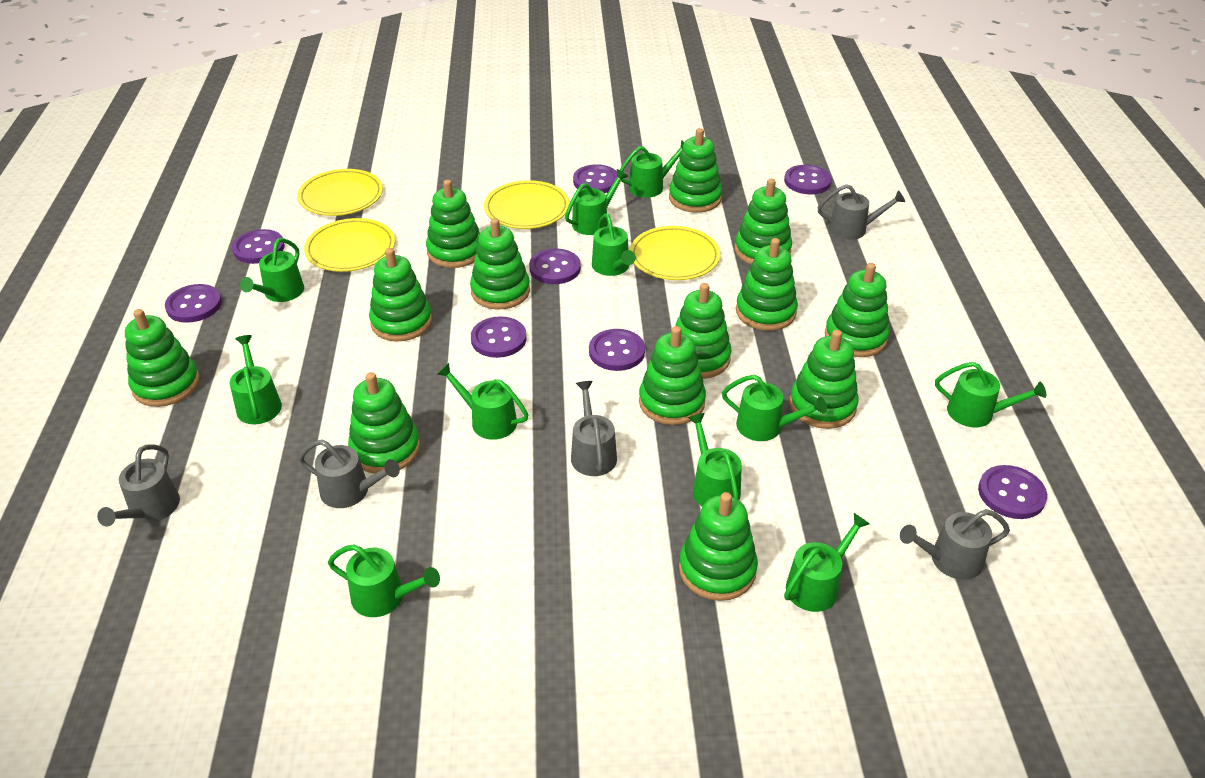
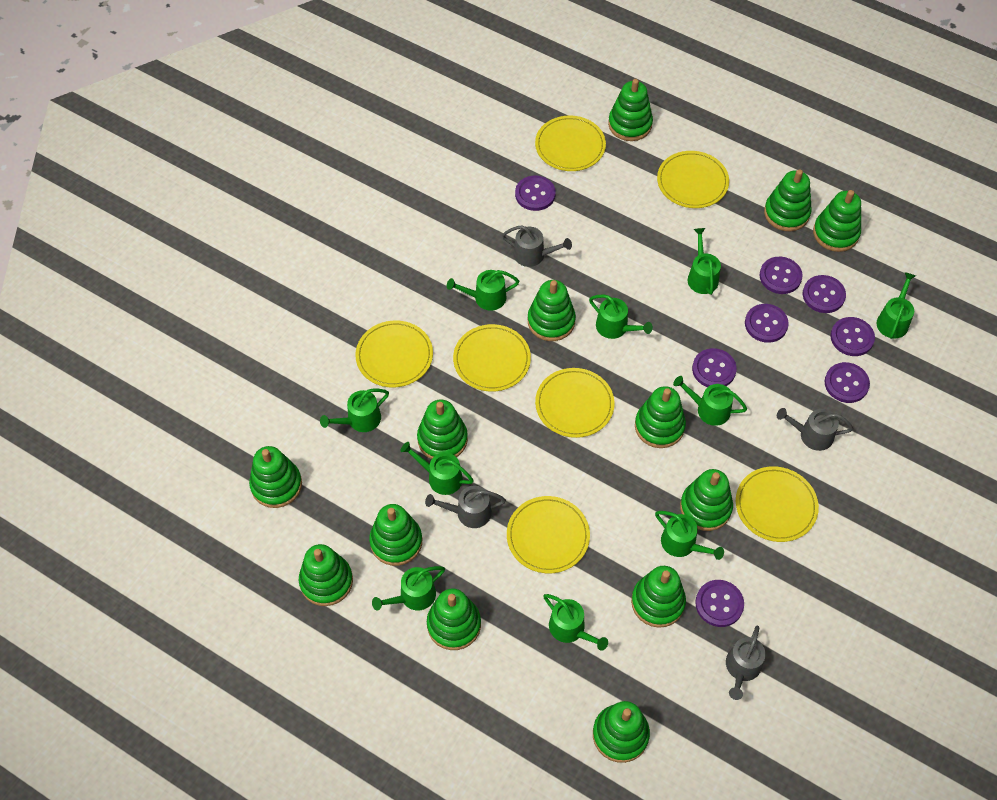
green watering can: [230,335,282,424] [240,238,304,302] [328,544,440,617] [437,363,528,440] [565,169,628,235] [592,214,636,276] [620,140,684,198] [688,413,742,507] [722,375,827,441] [784,513,870,612] [935,362,1046,428] = 11 -> [320,389,389,432] [372,566,445,611] [400,442,474,495] [447,270,519,311] [543,594,608,651] [589,295,653,339] [655,511,724,560] [673,376,747,426] [688,228,721,295] [877,272,916,339] = 10
grey watering can: [97,444,180,526] [298,440,400,508] [571,381,617,476] [818,184,905,240] [900,509,1010,580] = 5 -> [425,486,506,528] [502,225,572,267] [726,625,766,700] [777,408,853,451] = 4
yellow plate: [297,169,383,216] [304,218,395,272] [484,180,570,229] [630,226,720,280] = 4 -> [355,320,433,387] [453,324,531,392] [507,496,590,573] [535,115,606,171] [535,368,615,438] [657,151,729,208] [736,466,819,542] = 7

